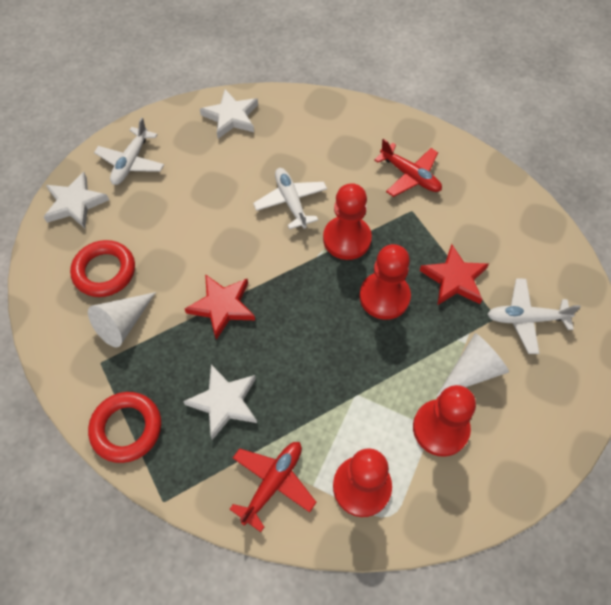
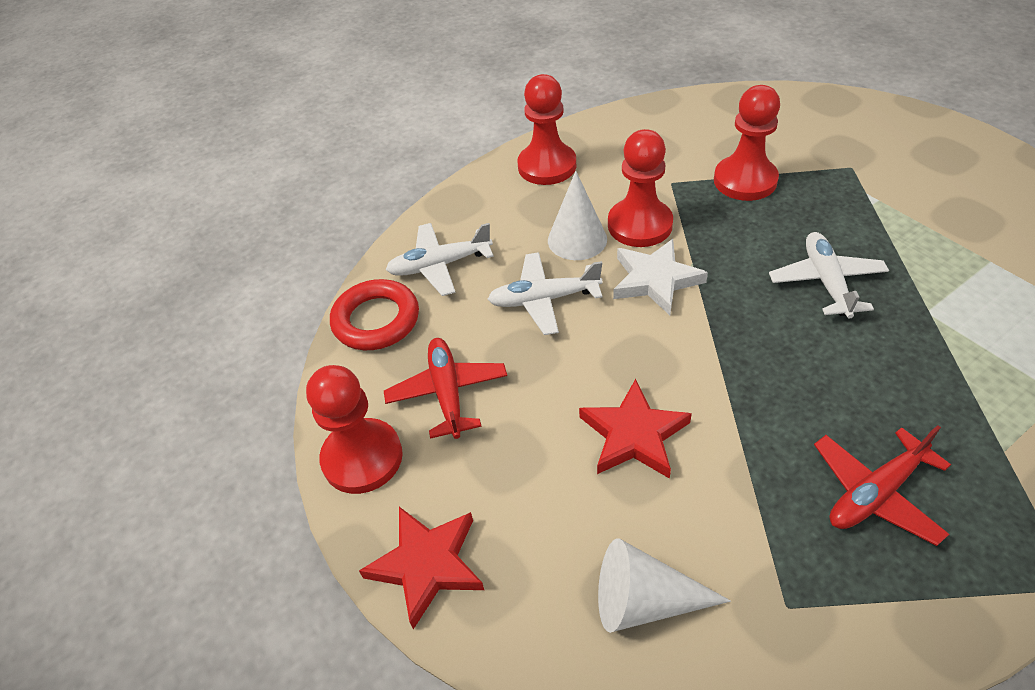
red ring: [70,240,135,297] [88,392,161,463] = 2 -> [330,279,419,350] = 1
white star: [44,172,109,228] [183,365,257,440] [200,89,258,139] = 3 -> [613,239,708,315] = 1

